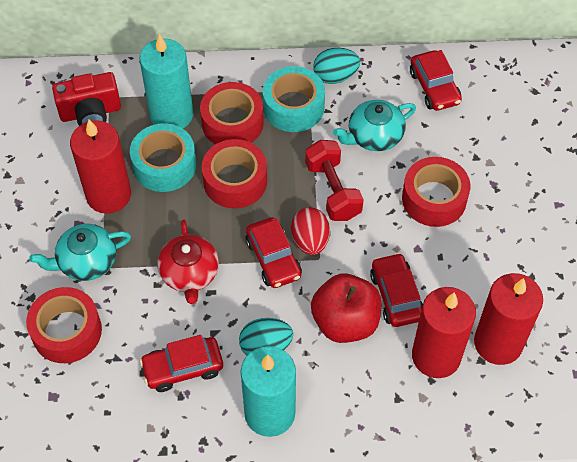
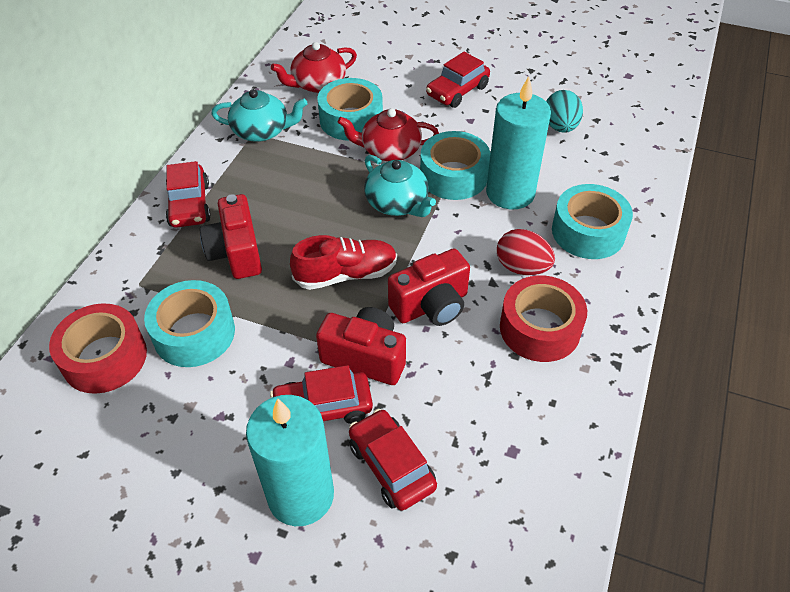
red apple: [311,274,381,343] = 1 -> none = 0
red camera: [52,72,121,126] = 1 -> [200,194,262,279] [316,307,406,385] [388,248,470,326] = 3
red candle: [70,120,131,214] [412,287,476,378] [474,273,543,365] = 3 -> none = 0
red dumbbell: [305,140,364,221] = 1 -> none = 0
red shoe: none = 0 -> [290,235,397,290] = 1
red tape: [26,287,102,363] [200,82,264,145] [202,139,267,209] [402,157,470,227] = 4 -> [49,303,147,394] [500,276,587,362] = 2
red teapot: [157,220,219,304] = 1 -> [271,42,357,93] [338,108,439,161] = 2
turquoise egg: [239,318,293,355] [313,48,360,84] = 2 -> [546,90,583,133] = 1
turquoise tape: [130,123,196,192] [263,66,325,132] = 2 -> [144,280,235,367] [317,78,383,141] [420,131,490,200] [552,184,633,259] = 4

